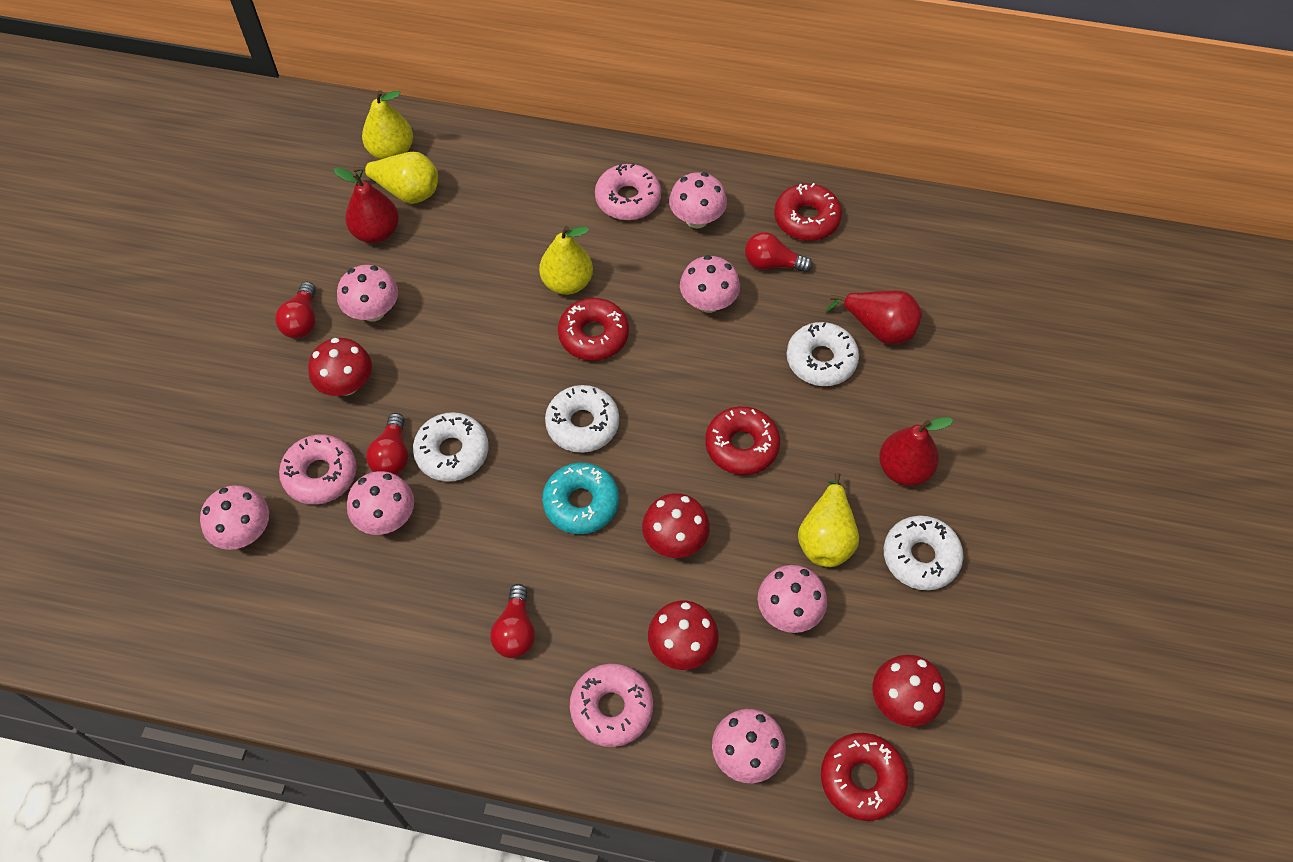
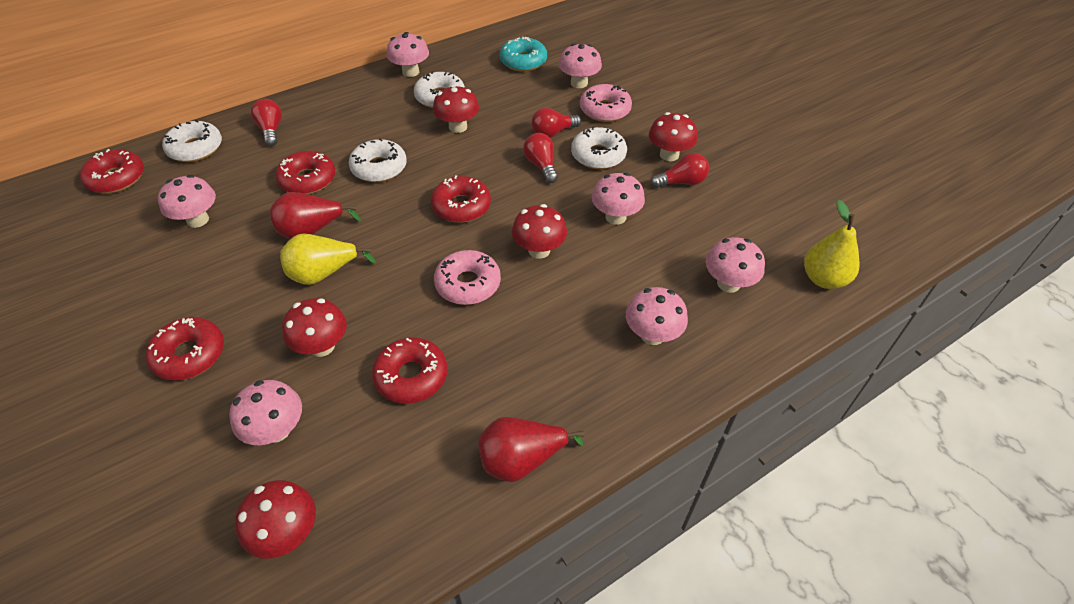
pink donut: [279,434,357,505] [570,664,653,747] [595,164,661,220] = 3 -> [434,250,501,305] [580,84,632,122] = 2
red donut: [558,298,629,361] [705,406,780,475] [774,183,842,241] [821,733,908,821] = 4 -> [80,149,144,193] [146,317,224,381] [275,151,335,194] [372,338,448,404] [431,175,491,223] = 5
red mushroom: [308,338,372,396] [642,493,710,558] [648,601,719,670] [872,655,945,727] = 4 -> [235,480,316,559] [282,298,347,357] [433,85,479,133] [512,204,567,259] [649,112,697,161] = 5
red pear: [333,168,399,243] [826,290,922,345] [879,417,953,486] = 3 -> [270,192,361,239] [478,417,585,482] = 2
yellow pear: [353,152,438,204] [362,90,413,160] [539,226,593,295] [798,473,859,567] = 4 -> [280,234,376,285] [804,200,860,289] = 2

